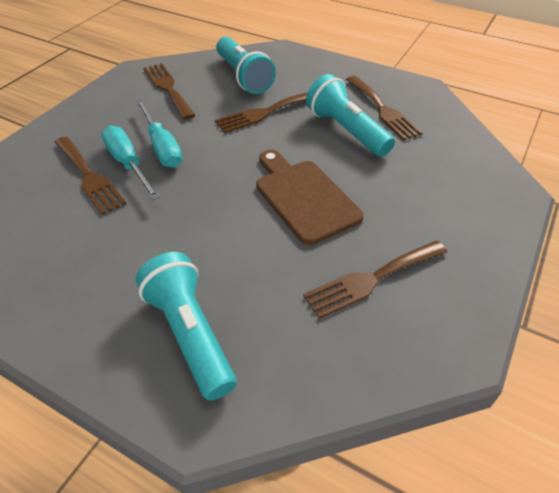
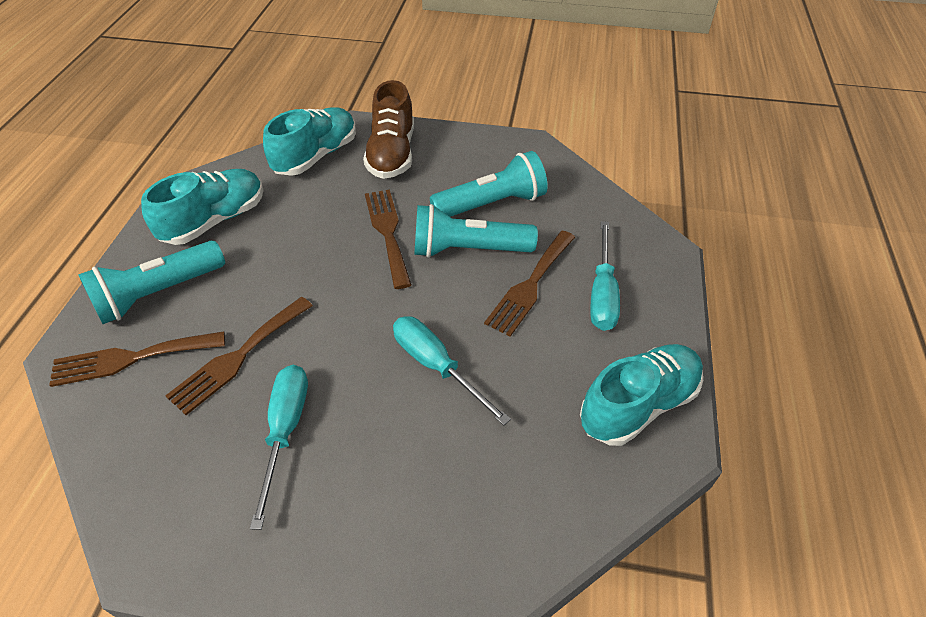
brown cutting board: [256,150,364,245] = 1 -> none = 0
brown fork: [54,136,127,215] [143,63,195,120] [215,92,308,133] [303,241,447,319] [346,76,423,140] = 5 -> [49,331,225,387] [165,297,313,415] [365,189,412,289] [484,231,575,337] = 4
brown shoe: none = 0 -> [363,80,414,179] = 1
turquoise screwdriver: [101,126,160,200] [136,99,182,168] = 2 -> [250,365,308,530] [393,316,511,426] [590,221,620,331] = 3
turquoise shoe: none = 0 -> [141,169,264,245] [263,107,356,176] [580,344,703,446] = 3

